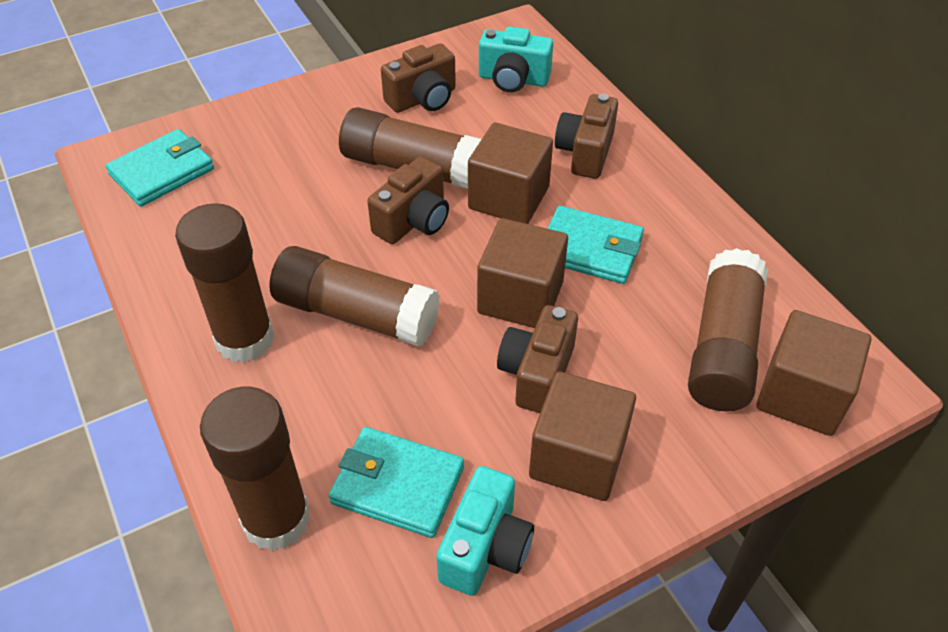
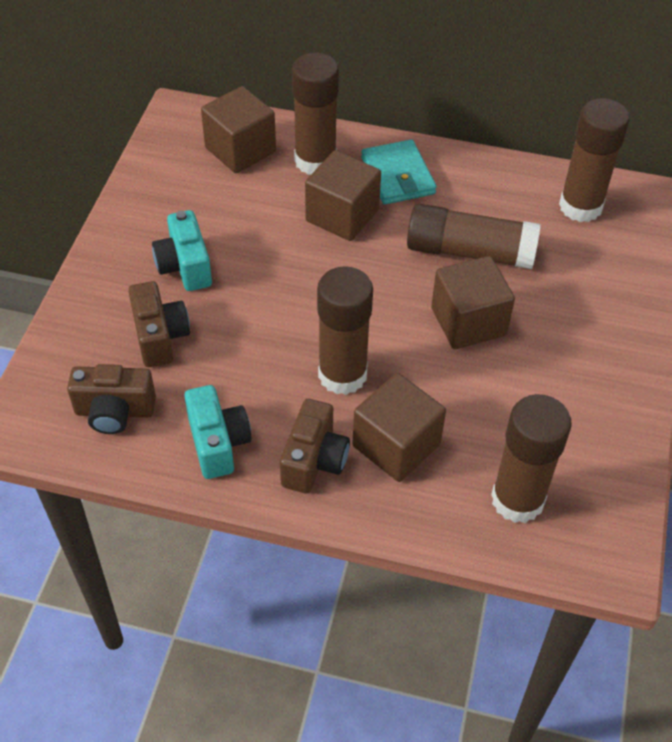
brown camera: [367,156,449,244] [381,43,456,113] [497,305,578,413] [555,93,618,179] = 4 -> [67,364,156,434] [128,281,190,367] [280,399,350,493] = 3
turquoise wallet: [105,129,214,207] [329,427,464,538] [548,206,644,284] = 3 -> [361,139,437,205] = 1

